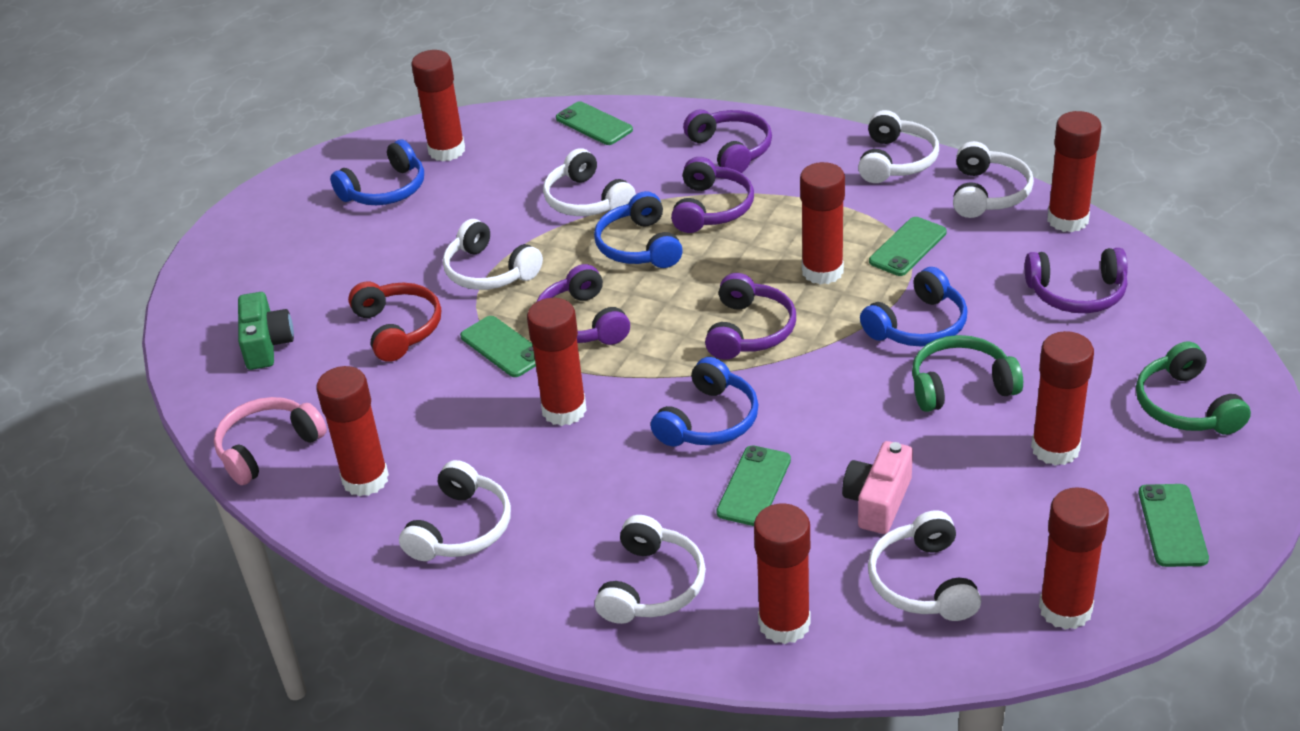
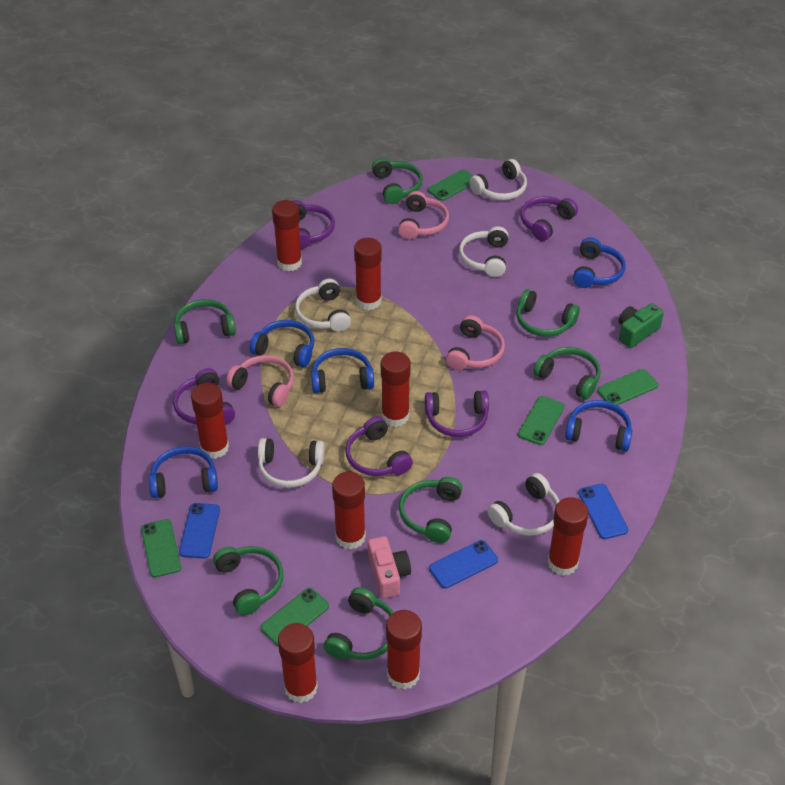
blue headphones: [330,140,424,205] [594,191,683,268] [651,357,759,446] [860,267,967,347] = 4 -> [149,446,218,498] [250,320,314,367] [311,348,374,393] [565,400,632,451] [573,237,625,288] = 5
blue phone: none = 0 -> [179,503,220,559] [429,540,498,589] [578,484,629,539] = 3
green headphones: [912,335,1023,412] [1136,341,1251,435] = 2 -> [174,299,236,344] [213,546,283,615] [324,587,394,660] [372,158,423,204] [399,477,462,543] [517,289,580,337] [534,347,601,400] = 7
pink headphones: [214,397,327,485] = 1 -> [226,355,294,407] [398,191,449,239] [446,315,505,370] = 3
red headphones: [348,281,441,362] = 1 -> none = 0
white headphones: [399,460,511,561] [443,219,543,290] [543,148,636,216] [595,515,706,624] [858,110,939,183] [868,510,981,621] [953,141,1034,218] = 7 -> [258,438,325,488] [295,279,351,332] [459,226,509,277] [469,159,527,200] [487,473,559,536] = 5

